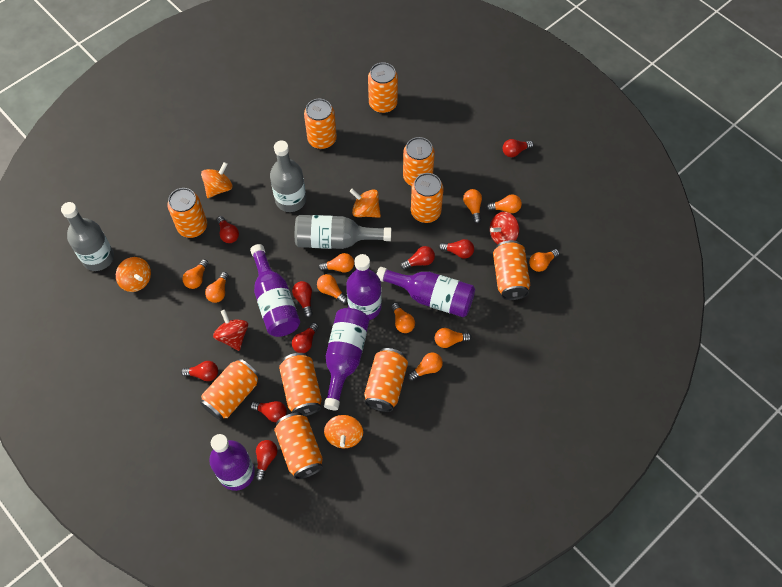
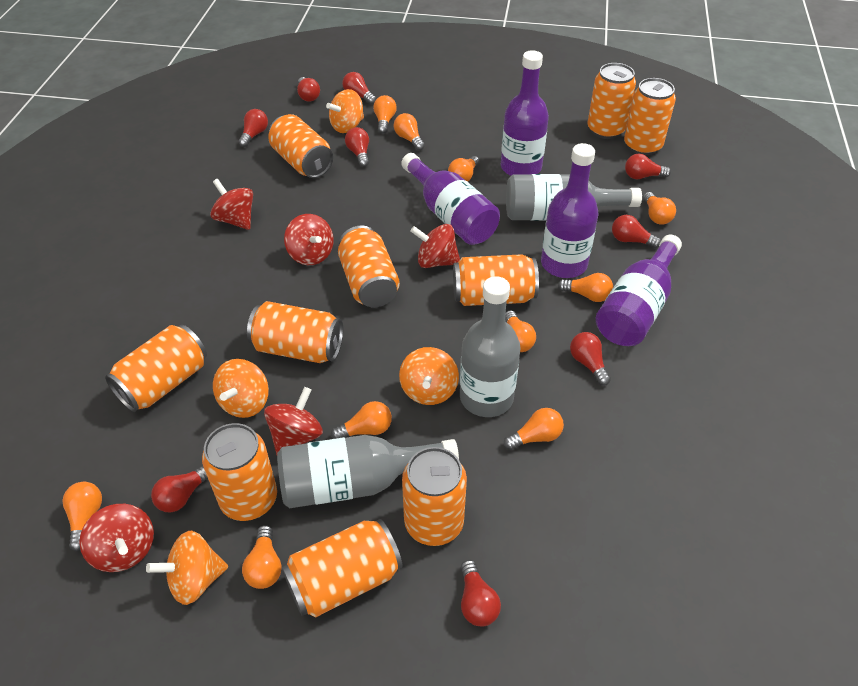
purple bottle: [209,434,255,491] [250,244,300,337] [324,308,370,410] [346,254,382,320] [376,267,475,317] = 5 -> [401,153,500,245] [501,50,549,176] [541,143,599,278] [596,234,682,346] = 4
red spinning top: [213,310,248,351] [490,212,519,244] = 2 -> [79,504,154,572] [210,179,253,230] [264,387,323,455] [284,214,334,265] [410,224,460,268] = 5

